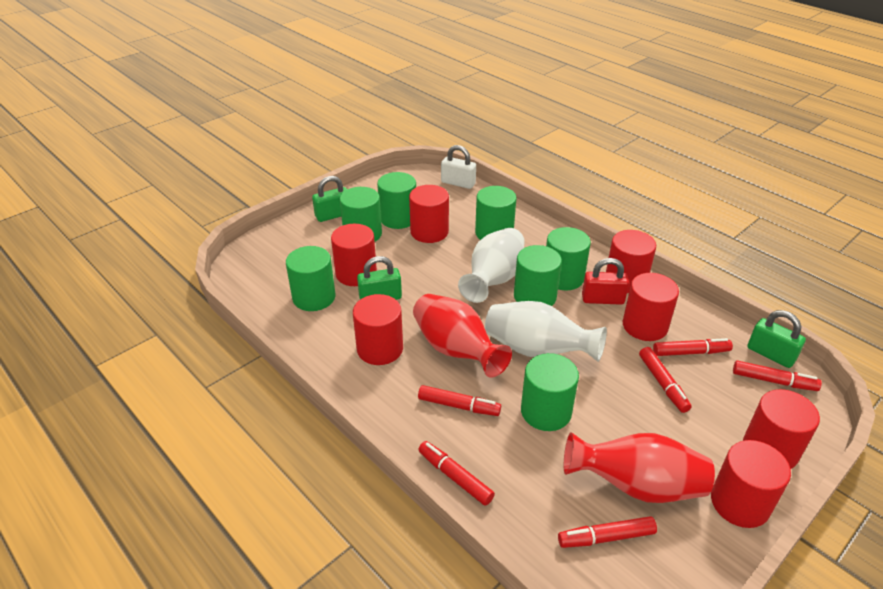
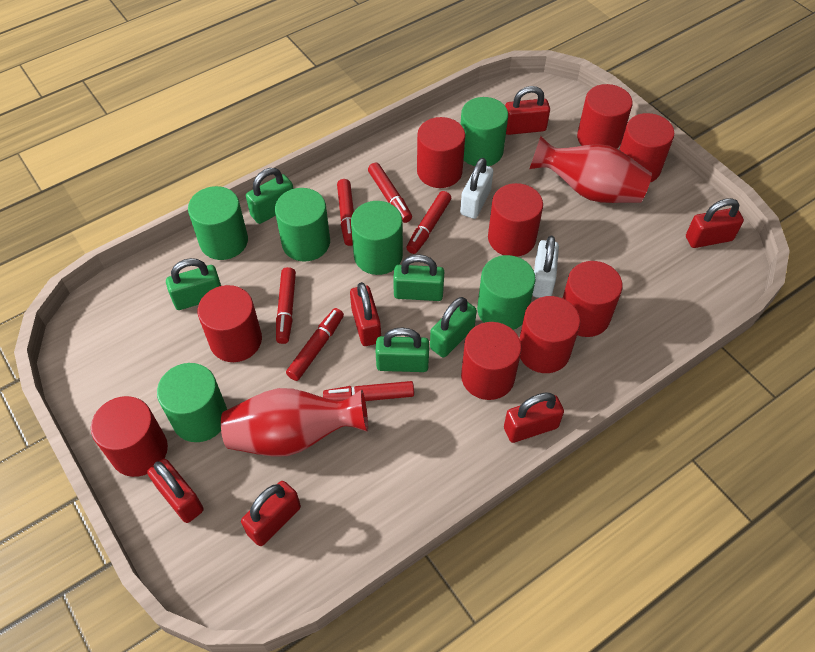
green cylinder: [286,246,336,311] [340,187,382,242] [377,172,416,229] [475,186,517,240] [514,245,562,306] [521,353,579,431] [546,227,591,290] = 7 -> [157,363,227,442] [188,186,248,260] [275,188,330,262] [351,201,403,275] [461,97,508,166] [477,255,536,330] = 6
green padlock: [312,176,347,222] [357,256,402,300] [747,310,806,368] = 3 -> [166,258,221,310] [246,168,294,224] [376,327,429,372] [393,254,444,301] [430,297,477,358] = 5
red cylinder: [331,224,377,286] [353,294,403,365] [409,185,449,243] [606,230,656,293] [623,273,679,341] [711,440,791,528] [743,389,820,469] = 7 -> [91,396,168,477] [198,285,262,362] [417,117,465,188] [461,322,522,400] [488,183,543,257] [519,296,581,373] [563,261,623,337] [577,84,633,149] [619,113,675,182] = 9
red padlock: [582,258,629,305] = 1 -> [147,459,204,523] [241,481,301,546] [350,282,381,346] [504,393,564,443] [505,86,550,135] [686,198,744,248] = 6
white padlock: [441,145,476,189] = 1 -> [460,158,493,219] [532,236,559,298] = 2
white vase: [458,228,525,303] [485,301,607,362] = 2 -> none = 0

